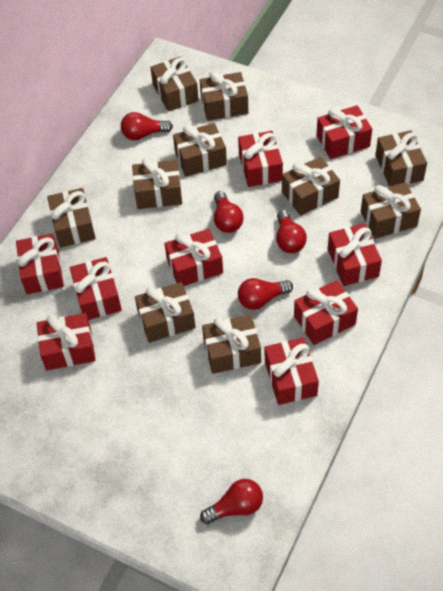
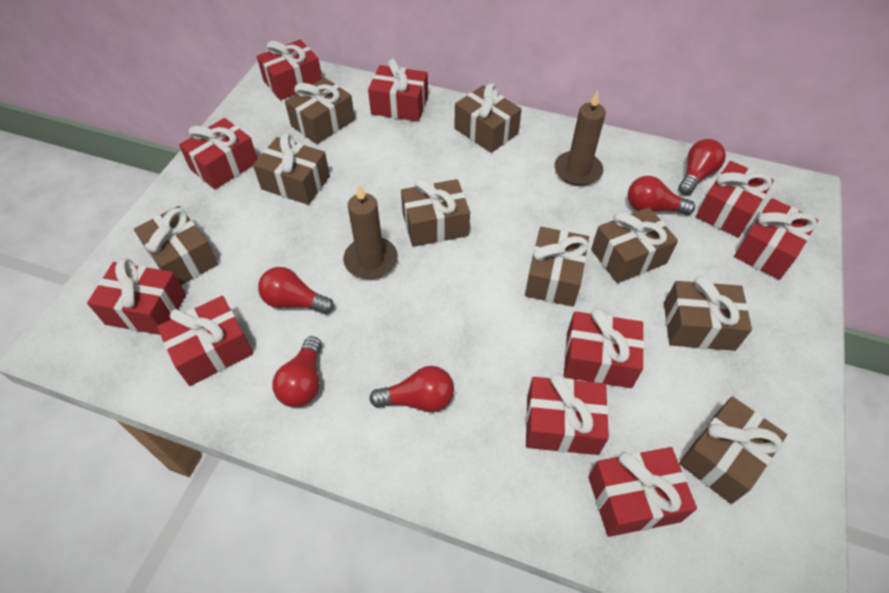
brown candle: none = 0 -> [343,184,398,279] [554,91,606,186] = 2
brown gift: [47,188,96,248] [132,158,182,209] [135,282,196,343] [150,56,199,112] [173,123,227,177] [200,71,248,121] [202,315,261,374] [282,157,340,216] [361,182,421,239] [375,130,427,187] = 10 -> [134,206,218,285] [253,133,330,205] [285,77,355,144] [401,178,470,247] [454,83,522,153] [525,227,589,307] [591,207,678,283] [664,276,752,351] [679,396,787,504] = 9
red gift: [16,234,64,294] [37,313,96,370] [70,257,122,320] [164,229,223,286] [238,131,283,187] [265,338,319,405] [294,280,358,345] [317,105,372,159] [328,224,382,286] = 9 -> [87,258,186,335] [157,296,253,386] [179,118,258,190] [257,40,322,100] [368,59,428,122] [526,374,609,455] [564,308,644,388] [588,447,697,537] [696,161,774,238] [734,198,818,280] = 10

